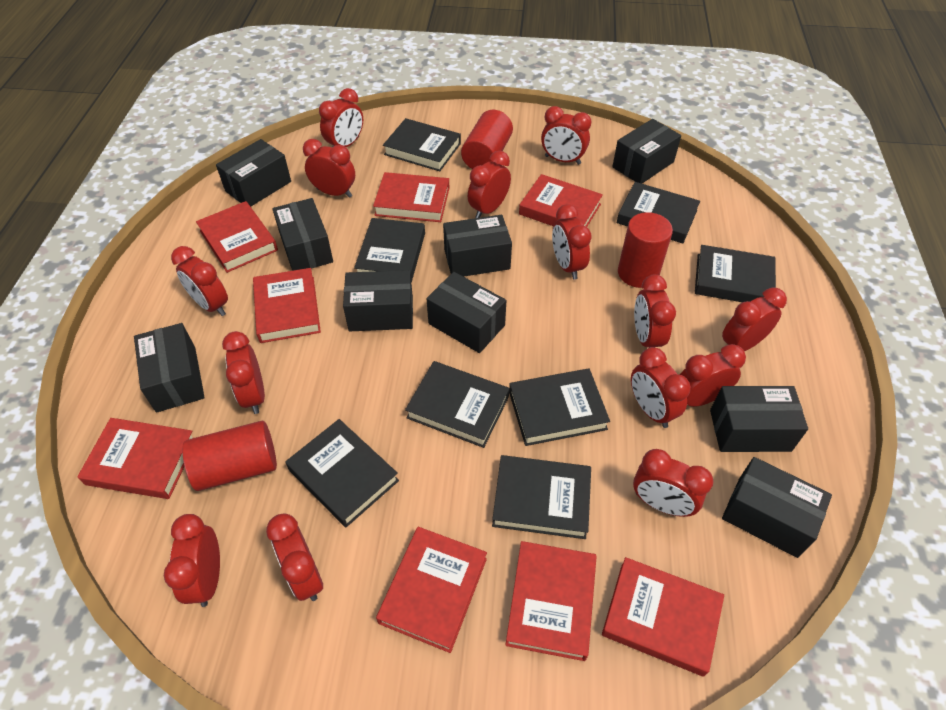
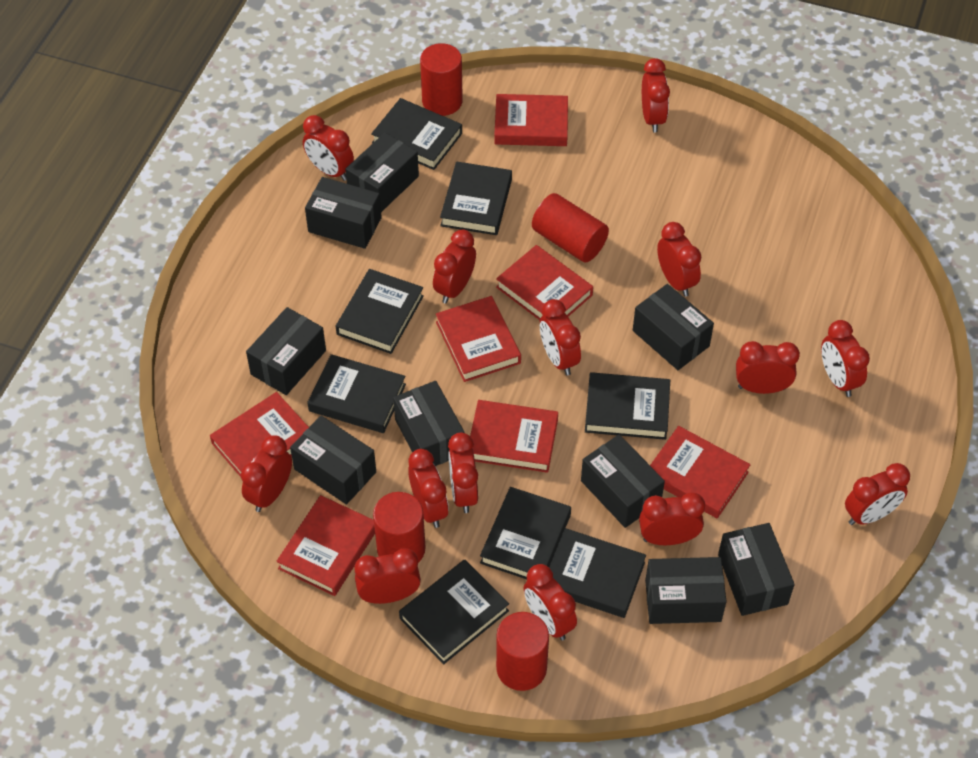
red book: [77,418,193,499] [196,201,278,273] [253,268,321,343] [373,172,449,222] [376,527,487,653] [506,541,597,661] [519,174,603,227] [602,557,724,677] = 8 -> [210,392,309,477] [276,495,375,596] [436,296,521,382] [470,400,558,473] [494,94,568,146] [496,245,593,320] [650,426,751,519] = 7
red cylinder: [182,421,277,491] [461,110,513,169] [618,212,673,288] = 3 -> [373,492,426,563] [420,43,463,116] [496,612,549,691] [532,193,609,262] = 4

